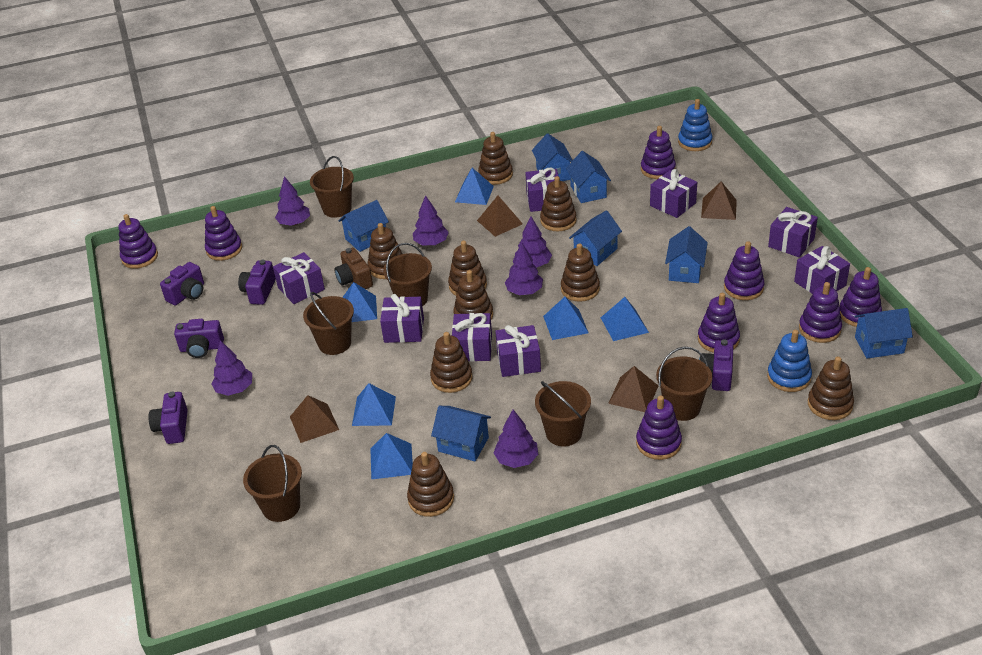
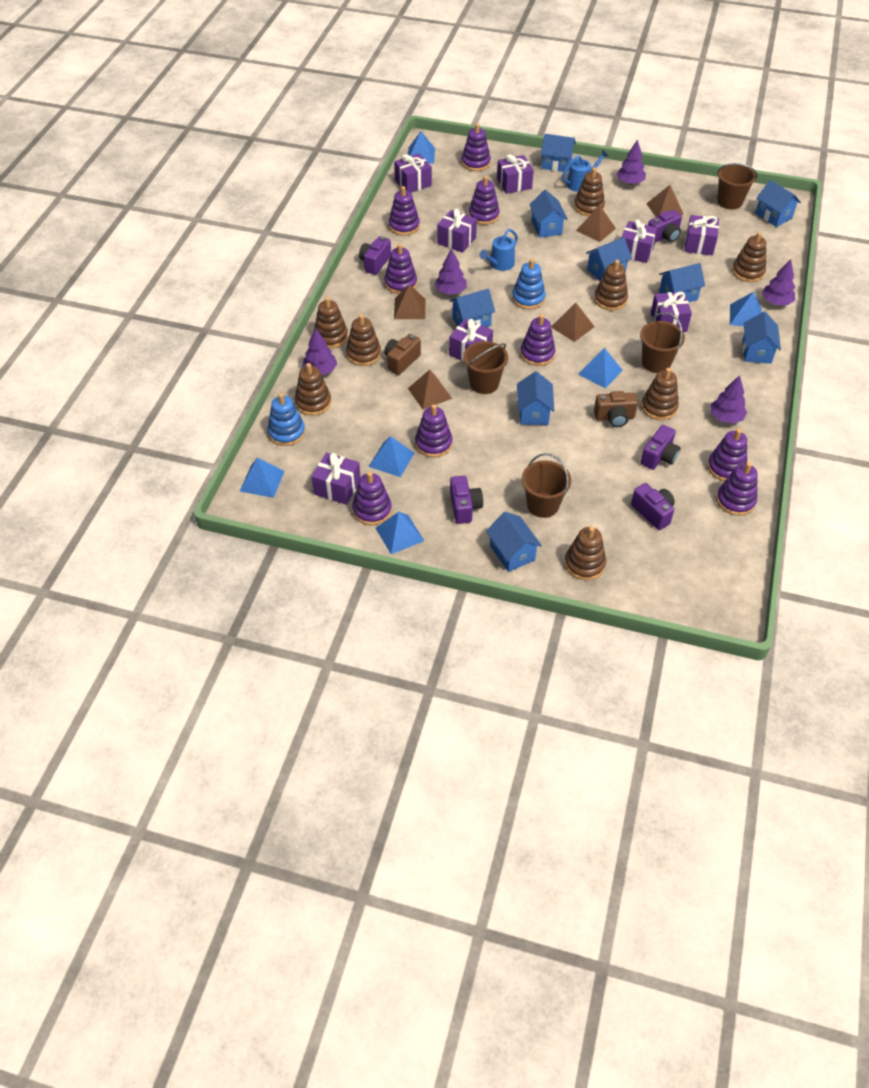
blue house: [339,200,389,252] [431,406,491,461] [532,134,573,181] [566,151,611,203] [569,210,622,266] [665,226,708,283] [854,308,913,359] = 7 -> [450,289,495,327] [486,512,542,572] [517,371,554,425] [529,190,568,238] [541,134,576,173] [586,237,632,281] [659,263,705,302] [743,312,781,364] [755,180,801,227] = 9
blue watering can: none = 0 -> [479,229,518,271] [562,150,609,192] = 2
brown bucket: [243,445,302,522] [303,292,354,355] [310,156,354,218] [383,243,432,306] [535,381,591,446] [656,347,712,421] = 6 -> [463,341,508,394] [522,453,571,518] [640,312,685,373] [717,163,757,210] = 4
brown camera: [334,248,373,289] = 1 -> [384,334,421,375] [594,391,638,427] = 2
brown pyramid: [290,395,339,443] [477,196,523,237] [608,366,658,412] [701,181,737,220] = 4 -> [394,284,426,319] [408,370,452,409] [551,303,595,342] [576,205,616,242] [646,185,684,217] = 5
brown stacking toy: [367,223,402,279] [407,452,454,517] [430,332,472,393] [448,241,487,295] [453,270,493,320] [478,132,513,185] [540,176,577,231] [561,243,600,302] [808,357,854,420] = 9 -> [295,363,331,416] [314,297,348,348] [346,314,381,366] [565,526,606,580] [574,167,605,216] [594,260,628,311] [641,368,679,420] [732,232,766,282] = 8
purple stacking toy: [119,214,158,269] [205,206,242,261] [636,396,682,460] [641,126,676,179] [698,293,740,353] [724,241,765,300] [799,282,842,343] [840,267,882,327] = 8 -> [352,472,392,525] [385,244,417,294] [389,186,420,236] [415,404,452,458] [461,123,491,171] [469,176,500,225] [520,314,555,366] [707,429,747,481] [716,462,757,516] = 9
purple tree: [211,340,252,396] [275,176,310,226] [413,195,449,246] [494,410,538,468] [505,243,543,295] [515,216,552,268] = 6 -> [302,328,337,375] [434,248,467,295] [616,139,646,185] [711,375,747,424] [762,259,795,305] = 5

